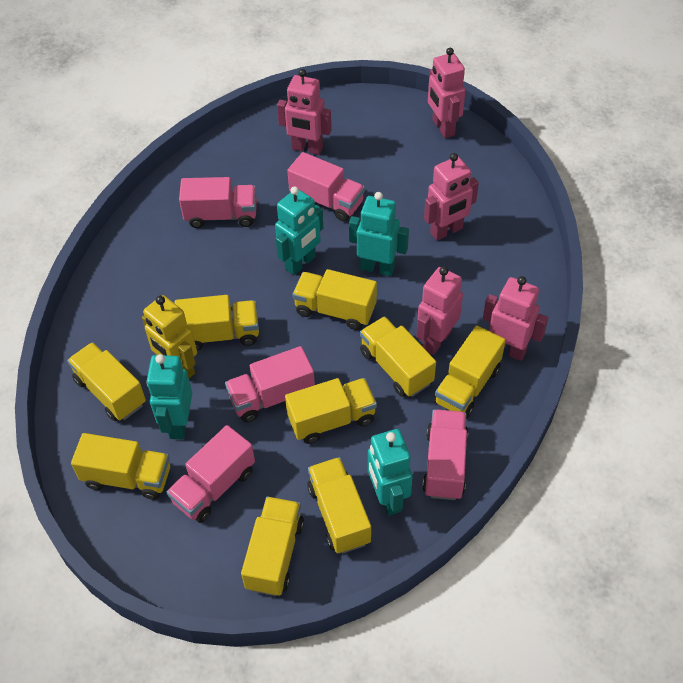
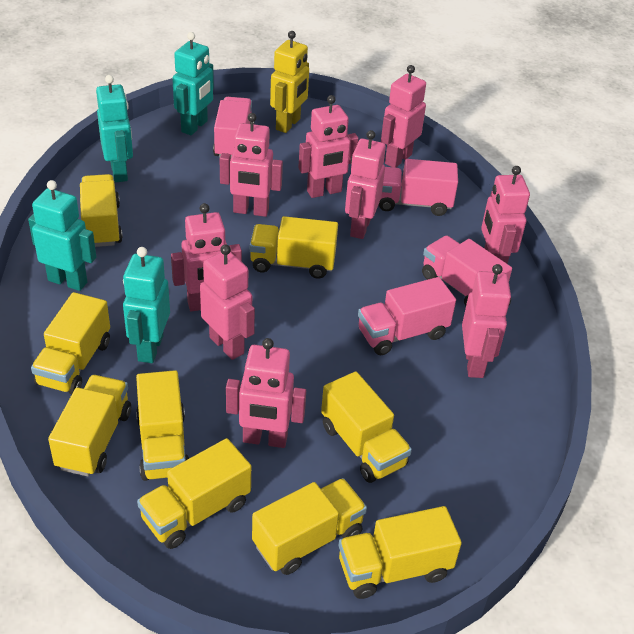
pink robot: [277,69,332,155] [416,267,463,355] [424,153,479,240] [428,48,466,138] [483,276,548,361] = 5 -> [171,203,242,312] [200,245,255,360] [220,113,283,217] [226,338,306,448] [298,95,359,198] [345,130,386,239] [381,65,426,168] [462,264,511,378] [481,166,530,264] = 9
pink truck: [167,425,255,523] [179,177,257,228] [225,346,315,422] [287,152,365,222] [422,409,468,500] = 5 -> [213,97,255,158] [358,277,456,355] [379,159,458,216] [422,235,512,306] = 4

